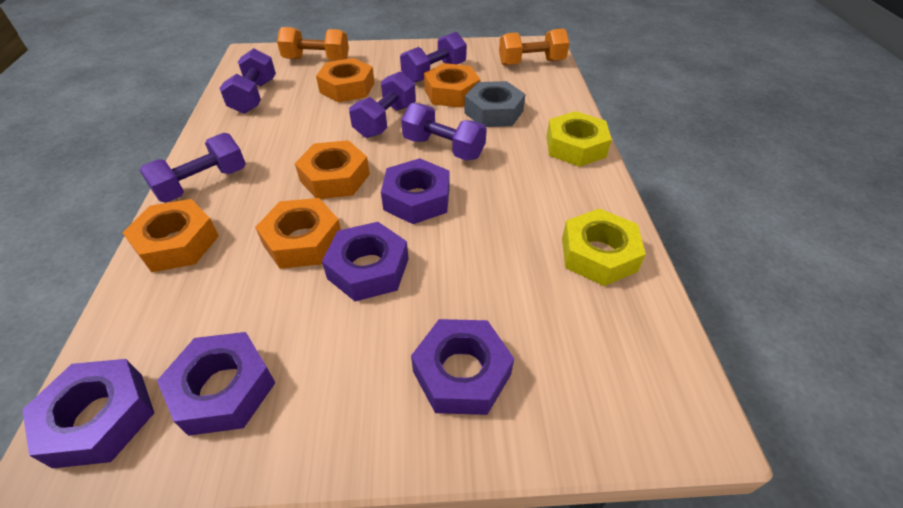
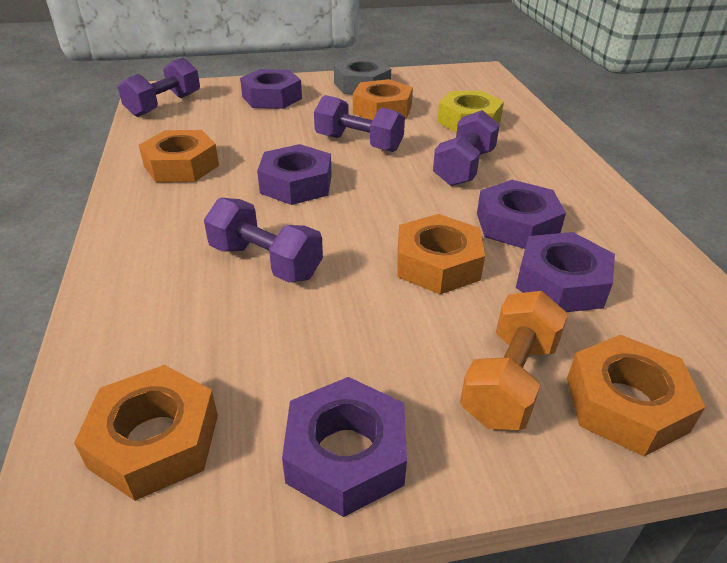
orange dumbbell: [277,27,349,61] [499,28,569,66] = 2 -> [460,291,568,430] = 1
purple dumbbell: [140,133,246,203] [219,48,276,114] [349,71,416,138] [400,32,467,83] [401,103,487,160] = 5 -> [118,57,200,117] [204,198,323,282] [314,95,405,152] [433,110,500,186] = 4
yellow nut: [546,111,612,167] [562,208,646,286] = 2 -> [437,91,504,133] = 1

